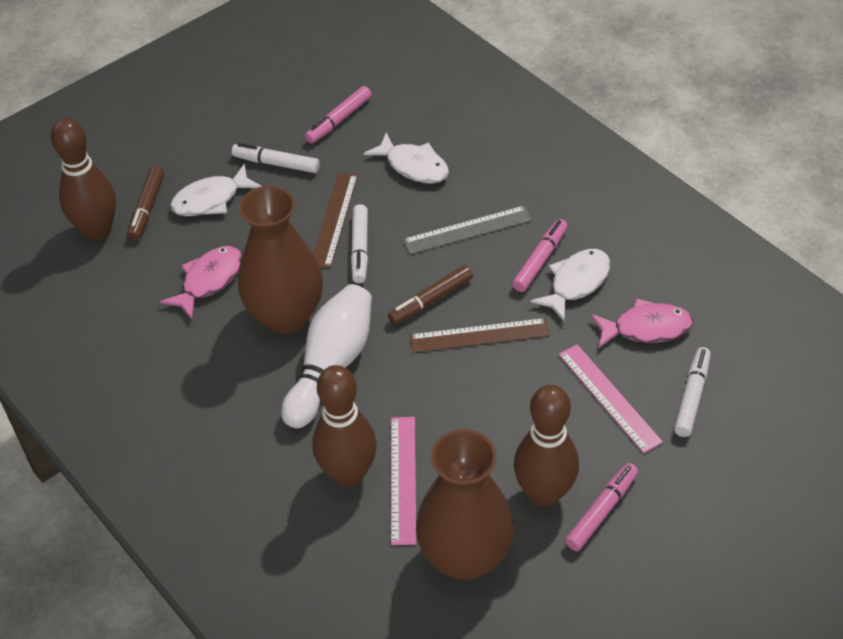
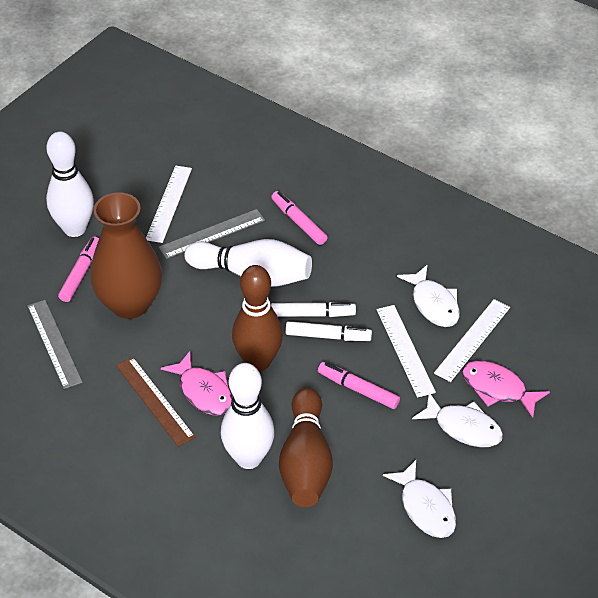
brown bowling pin: [51,118,116,241] [313,365,377,487] [514,385,579,507] = 3 -> [232,265,283,371] [279,387,333,507] = 2
brown marker: [127,166,164,241] [388,265,473,325] = 2 -> none = 0
brown ruler: [313,173,358,268] [410,318,550,353] = 2 -> [116,357,195,447] = 1
brown vase: [238,186,323,334] [416,429,514,580] = 2 -> [90,192,162,319] = 1
grey ruler: [403,206,532,254] = 1 -> [27,300,83,389] [159,209,265,259] = 2
pink ruler: [391,417,416,545] [559,344,663,453] = 2 -> none = 0
white bowling pin: [281,284,372,428] = 1 -> [46,132,94,237] [185,239,312,287] [221,363,275,469] = 3
white marker: [232,143,320,173] [351,204,368,283] [674,347,711,437] = 3 -> [271,302,356,317] [285,321,372,341] = 2
white ruler: none = 0 -> [146,166,192,243] [377,305,436,398] [434,299,510,382] = 3

